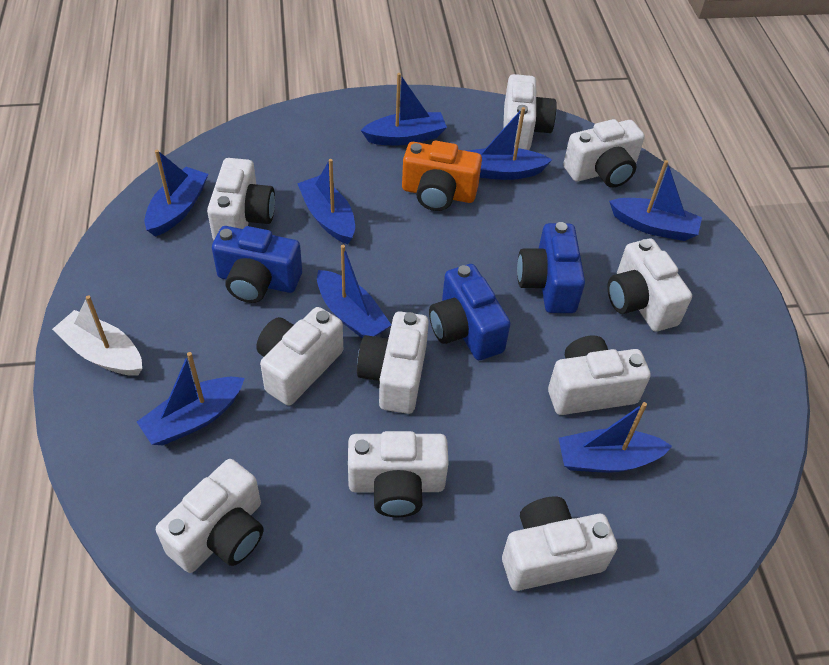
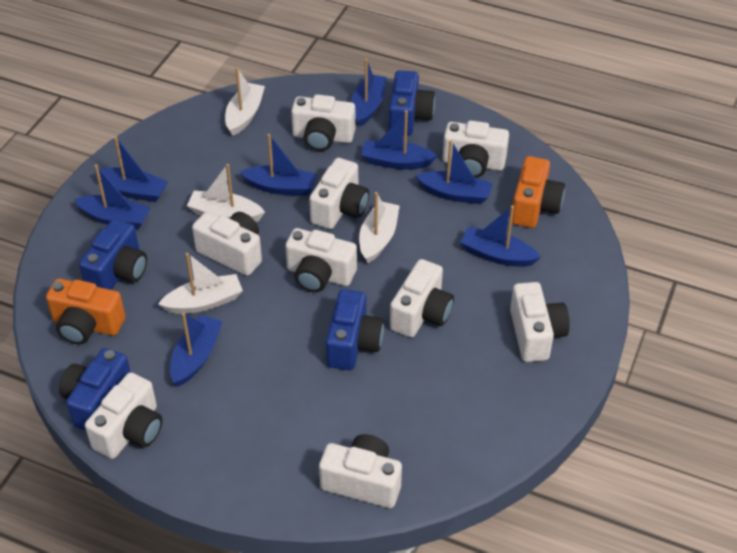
blue camera: [212,226,302,303] [429,264,511,360] [517,222,585,313] = 3 -> [59,348,131,431] [79,219,147,290] [326,289,384,370] [389,70,435,136] = 4
orange camera: [402,141,482,211] = 1 -> [46,278,125,344] [512,156,565,228] = 2
white boat: [52,295,142,376] = 1 -> [158,253,243,314] [187,164,265,222] [225,68,265,136] [359,192,400,263] = 4
white camera: [156,459,263,573] [207,158,275,240] [256,307,343,406] [348,431,449,517] [357,311,429,414] [502,497,617,591] [503,74,557,150] [548,335,651,415] [563,119,645,187] [608,239,692,332] = 10 -> [85,372,163,459] [192,211,262,276] [285,228,357,292] [291,94,356,151] [309,158,369,229] [319,434,402,508] [390,259,454,338] [443,120,509,178] [510,282,570,362] = 9

